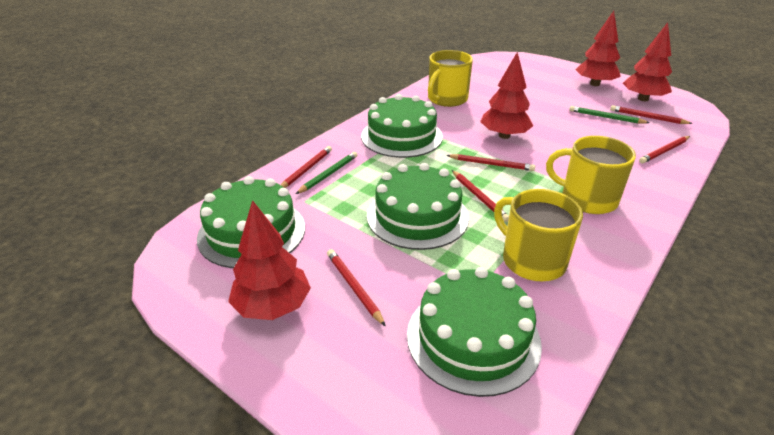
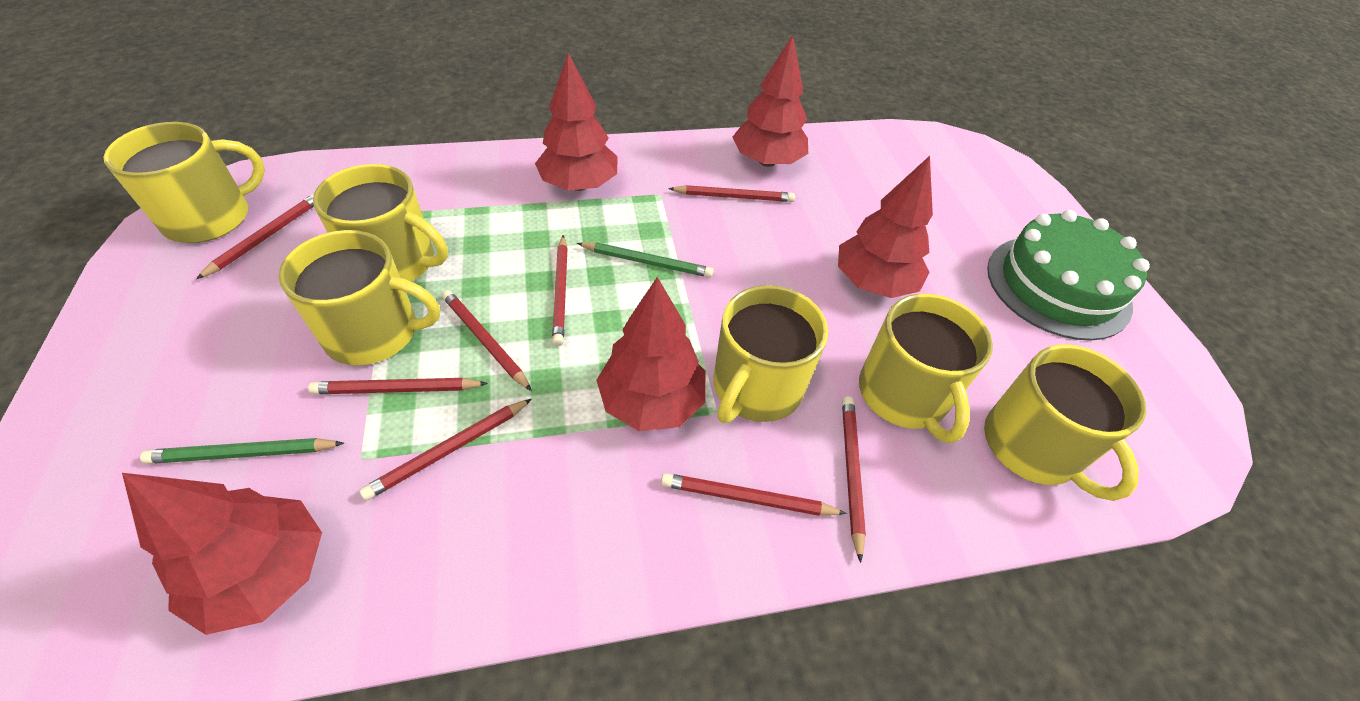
green cake: [197,176,305,268] [361,94,443,158] [367,163,469,250] [407,267,542,397] = 4 -> [987,210,1150,341] = 1
red pencil: [281,146,332,188] [327,249,386,326] [446,154,535,171] [452,170,509,222] [610,105,693,124] [639,136,690,164] = 6 -> [196,193,314,279] [308,378,488,394] [359,399,532,501] [442,290,532,391] [552,235,568,346] [661,473,847,516] [668,185,795,202] [842,396,866,563] = 8
red tree: [228,200,311,320] [480,52,533,139] [575,11,621,86] [623,22,672,101] = 4 -> [122,473,322,635] [535,53,618,191] [596,277,706,431] [733,35,808,167] [838,156,933,298] = 5
yellow mug: [428,50,473,107] [494,189,583,281] [546,136,636,214] = 3 -> [103,122,265,243] [278,230,440,365] [313,164,448,282] [714,285,828,423] [859,294,993,443] [984,345,1146,501] = 6

